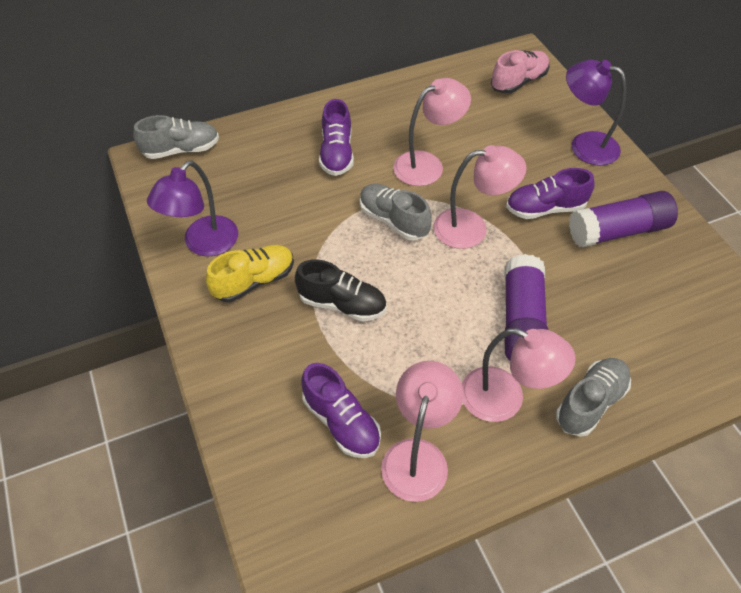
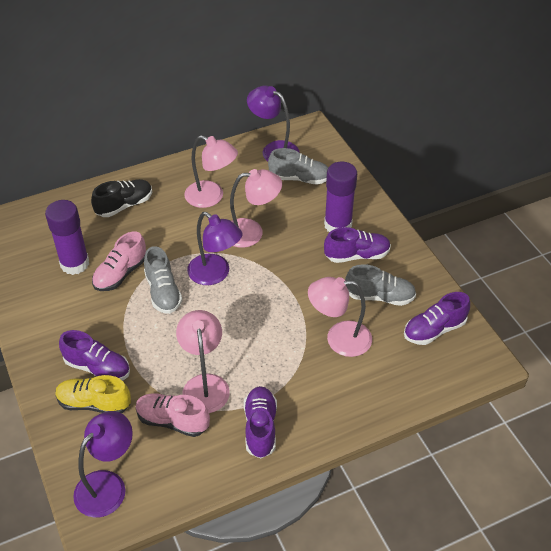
pink shoe: [491,50,549,94] = 1 -> [92,231,146,291] [136,393,210,437] = 2
purple lamp: [147,161,238,257] [566,60,627,166] = 2 -> [73,411,133,518] [187,212,242,285] [247,85,300,161] = 3
purple shoe: [301,363,381,458] [319,99,354,176] [506,168,595,219] = 3 -> [59,330,130,381] [244,386,277,458] [324,227,391,263] [404,292,470,345] = 4

